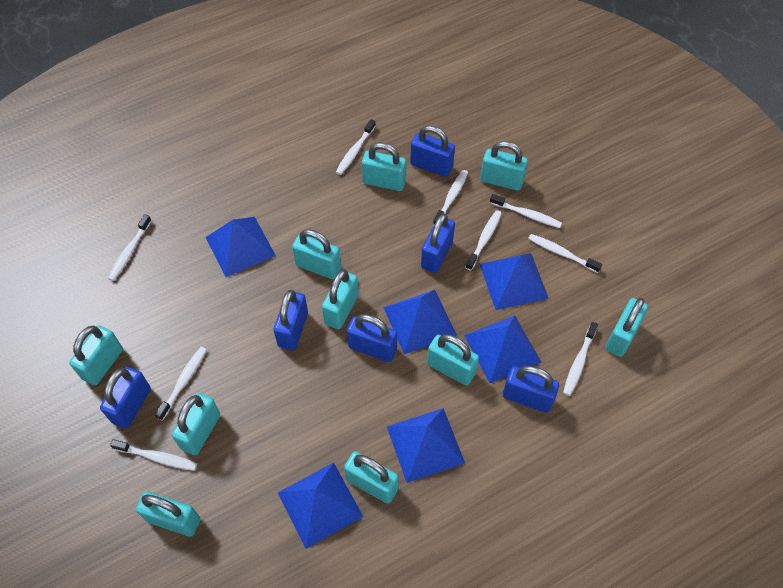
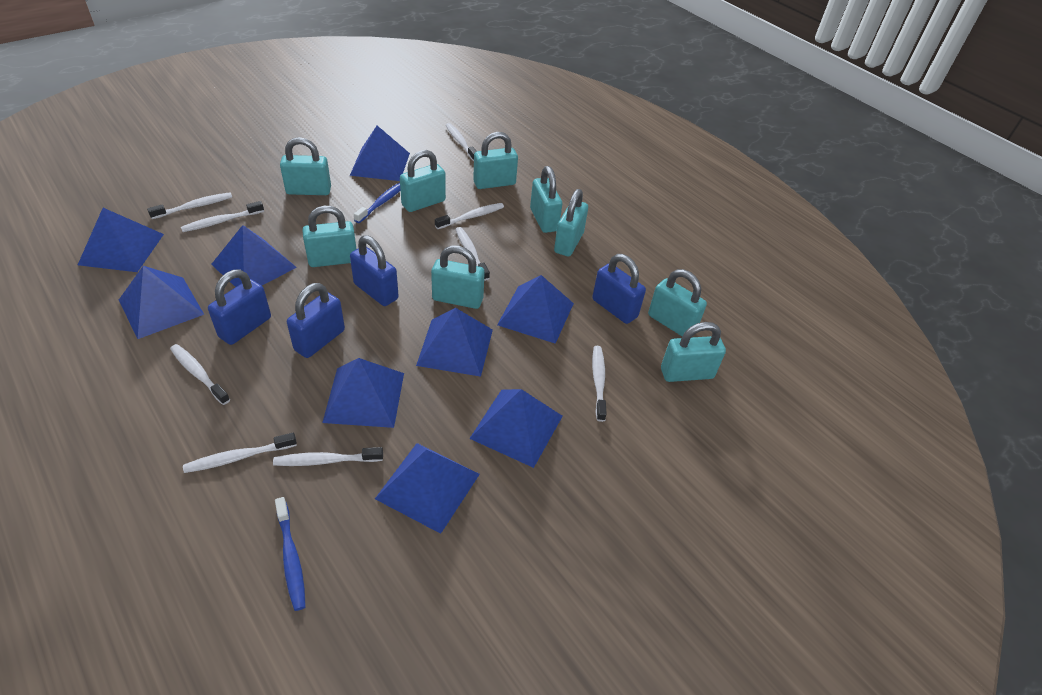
blue padlock: [100,367,151,428] [273,290,308,350] [347,314,397,362] [410,126,455,177] [421,213,455,273] [503,366,559,413] = 6 -> [208,270,271,345] [287,283,345,358] [350,235,399,306] [592,254,646,324] = 4
blue pyramid: [206,217,276,277] [278,463,363,549] [383,290,457,354] [387,408,465,483] [464,315,542,383] [480,253,549,310] = 6 -> [78,208,164,272] [119,266,204,339] [211,225,297,287] [322,358,404,428] [350,126,410,181] [375,443,480,534] [416,308,493,377] [469,389,563,468] [497,275,574,344] = 9
blue toothbrush: none = 0 -> [275,497,306,611] [354,183,400,223] = 2
turquoise padlock: [69,325,123,386] [136,492,200,536] [172,393,220,455] [292,229,341,279] [322,269,359,329] [344,451,399,503] [362,143,406,191] [427,334,479,385] [480,141,528,191] [605,298,648,357] = 10 -> [280,137,331,195] [302,206,356,267] [400,150,446,212] [431,245,485,309] [473,132,518,189] [530,166,562,233] [554,189,588,256] [648,269,707,336] [661,322,726,382] = 9

